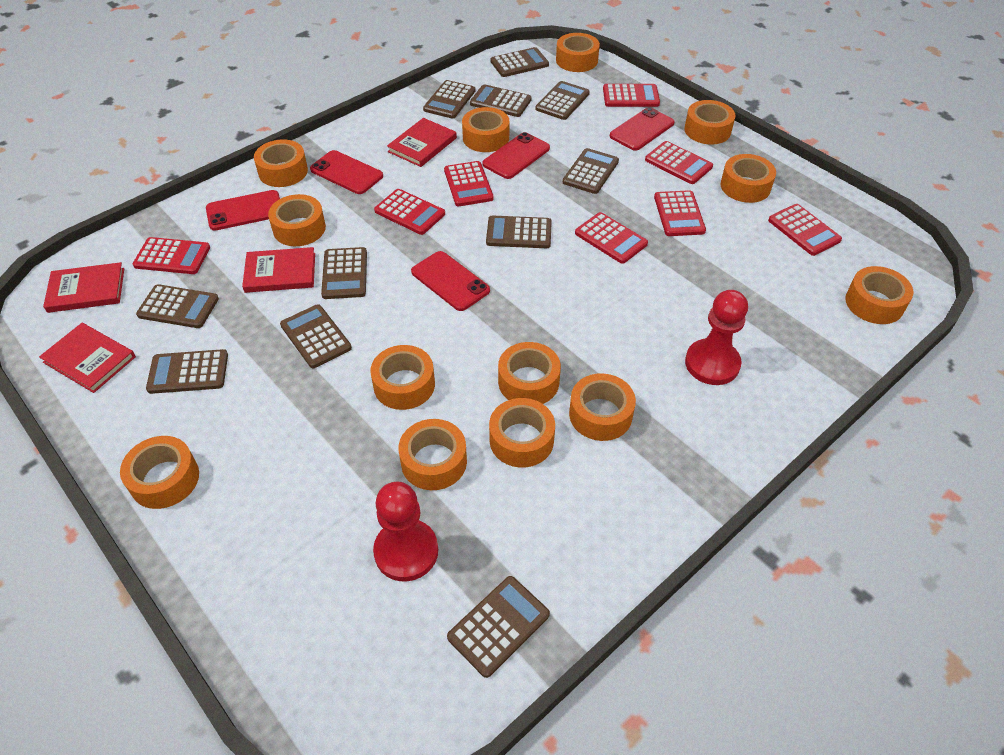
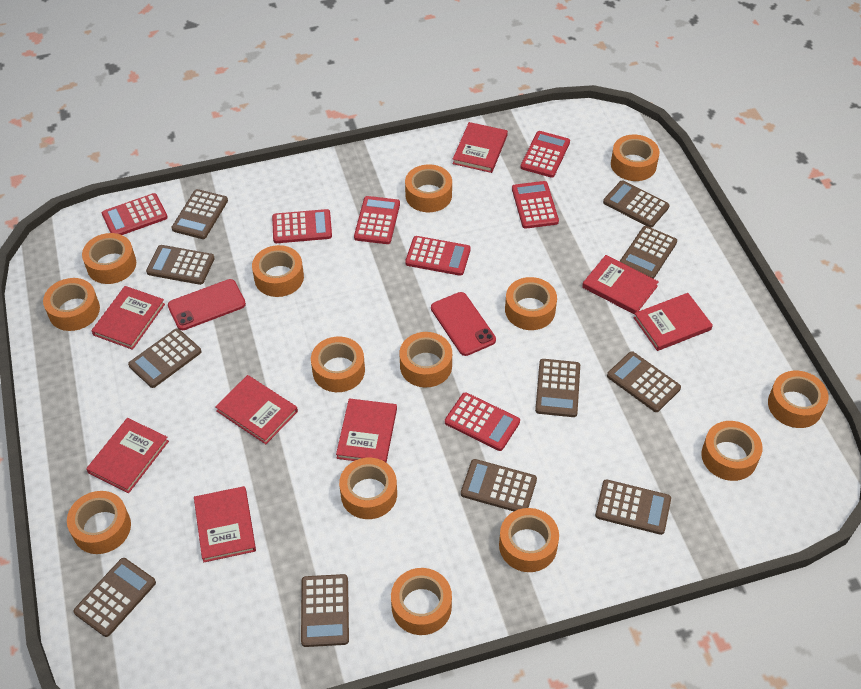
orange tape: [120,436,199,509] [254,139,308,187] [268,194,326,246] [370,345,435,410] [398,419,467,490] [462,107,509,152] [489,398,555,468] [498,342,561,404] [556,33,600,72] [569,373,636,441] [684,100,735,145] [721,154,776,203] [845,266,913,324] = 13 -> [43,278,100,331] [67,491,131,554] [82,233,136,284] [252,245,304,297] [311,336,365,392] [339,458,397,519] [391,568,452,635] [399,332,452,387] [405,164,452,212] [499,508,559,572] [505,277,557,330] [611,135,660,181] [701,421,763,481] [768,371,828,428] = 14
red book: [39,323,136,393] [43,262,124,313] [242,247,315,293] [387,118,457,167] = 4 -> [86,418,169,493] [91,286,165,350] [194,486,256,562] [215,375,298,444] [336,398,397,463] [453,122,508,173] [582,255,659,315] [634,293,713,351] = 8
red calculator: [133,237,210,274] [374,189,445,235] [444,161,494,206] [575,212,648,264] [603,84,660,107] [645,141,713,184] [654,190,706,236] [768,204,842,256] = 8 -> [102,193,168,235] [272,209,332,243] [354,196,400,244] [405,236,471,276] [445,392,520,451] [512,181,559,229] [520,131,570,178] = 7
red pawn: [373,482,438,581] [685,290,748,385] = 2 -> none = 0
red phone: [206,190,280,231] [310,150,383,194] [411,251,490,311] [482,132,550,179] [610,107,674,151] = 5 -> [168,279,246,330] [431,292,496,356] = 2

